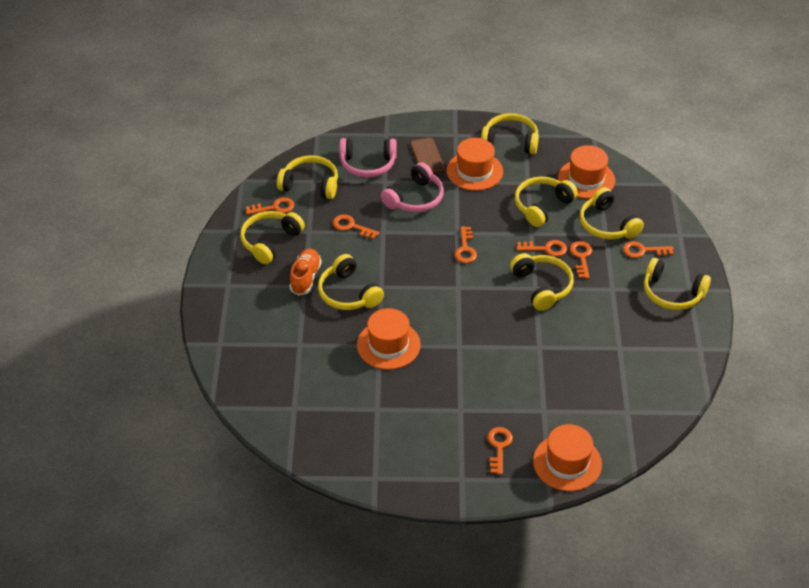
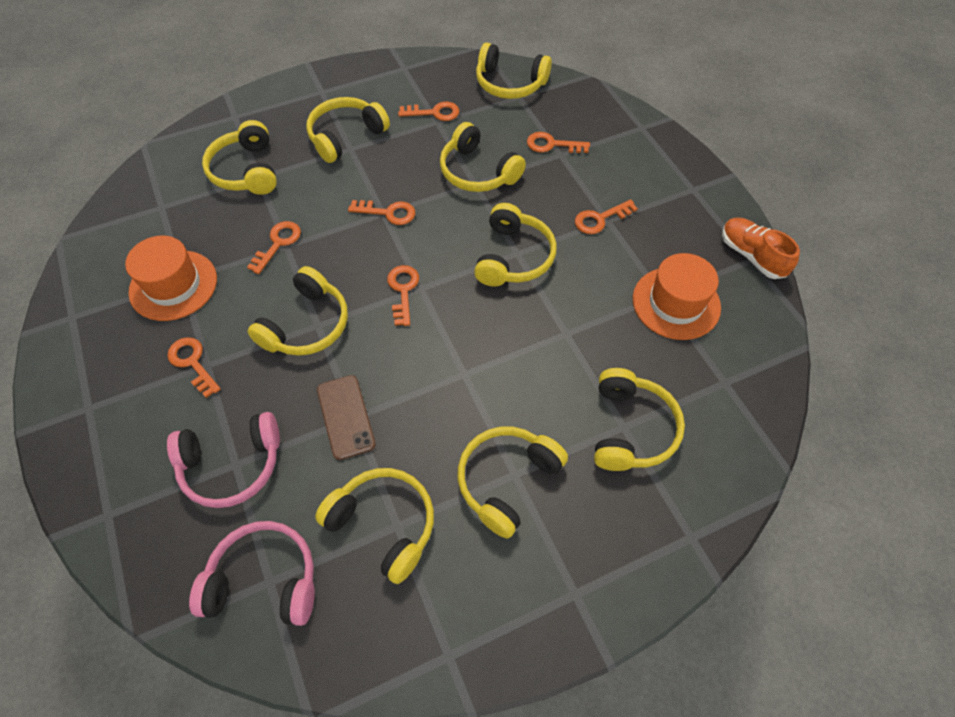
orange hat: [357,308,421,370] [447,138,503,191] [533,424,602,491] [558,145,615,199] = 4 -> [125,236,217,321] [633,253,721,340] = 2
yellow headphones: [240,211,305,264] [277,155,338,199] [318,254,384,310] [481,113,539,154] [510,253,574,311] [515,177,578,227] [580,187,644,240] [644,258,711,310] = 8 -> [202,120,277,195] [248,266,348,356] [306,97,390,163] [315,468,434,584] [440,122,526,192] [458,427,568,538] [474,203,557,287] [476,42,552,99] [594,368,685,471] = 9

